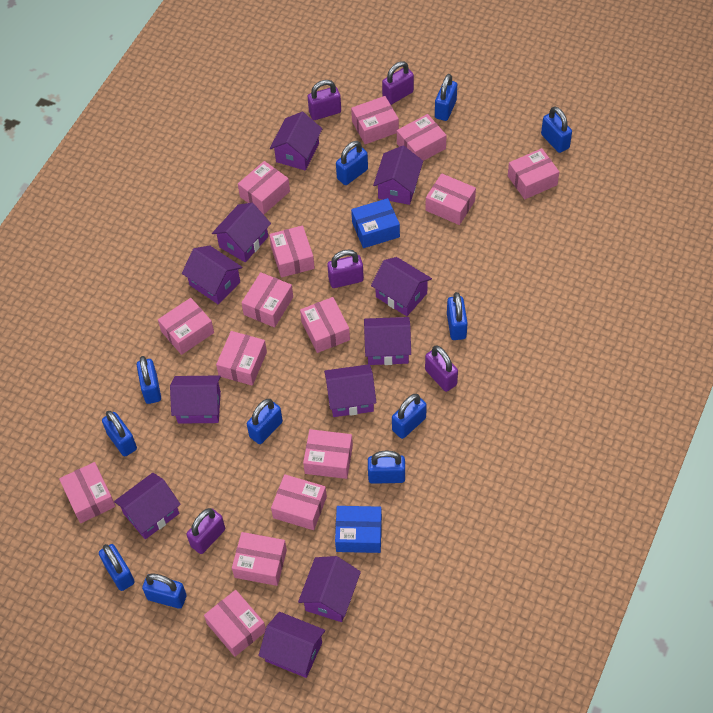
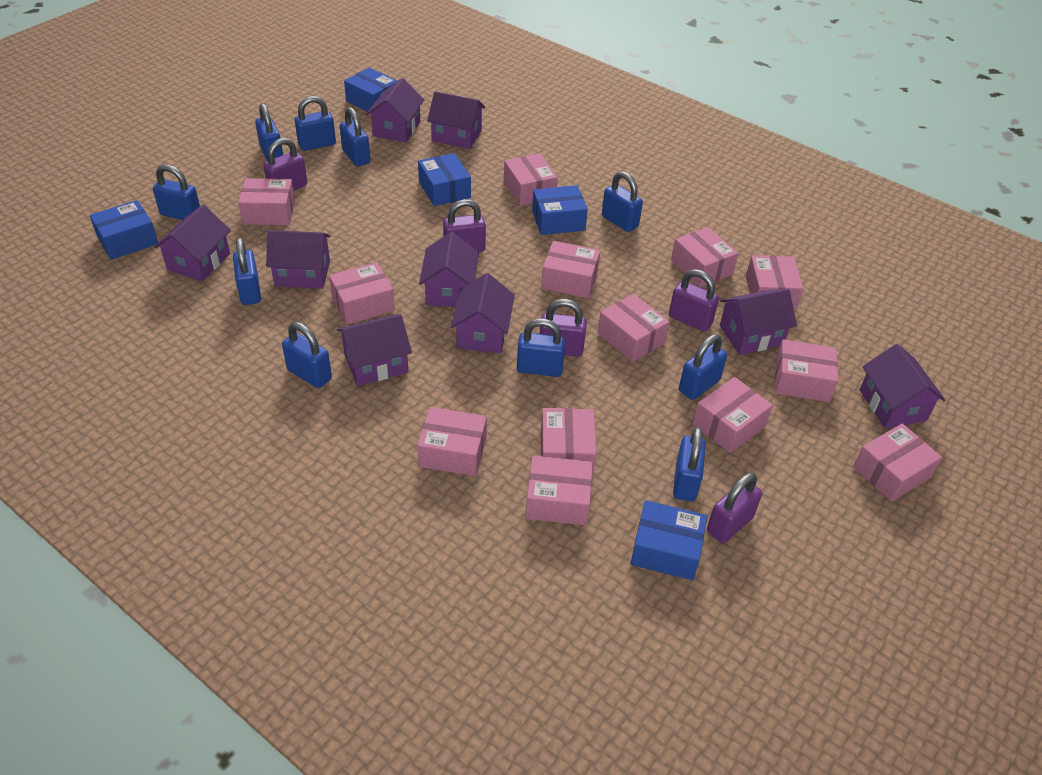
blue box: [335,506,382,553] [351,198,400,248] = 2 -> [90,200,158,260] [344,68,397,112] [418,153,471,206] [532,185,588,235] [630,500,707,580] = 5
blue padlock: [99,544,135,591] [102,411,137,456] [137,356,161,404] [142,574,187,609] [247,399,283,444] [336,141,368,185] [368,451,405,484] [392,394,427,439] [435,74,457,121] [447,292,468,340] [541,106,572,153] = 11 -> [153,164,200,220] [233,238,261,305] [255,104,283,161] [282,322,332,388] [295,96,336,151] [340,107,370,167] [517,319,566,377] [602,171,643,232] [673,427,706,501] [679,334,727,400] = 10
pink box: [59,462,116,523] [158,298,214,355] [204,590,266,657] [216,331,267,386] [232,532,287,586] [238,161,290,214] [241,272,293,328] [269,225,315,277] [271,474,327,530] [300,297,350,353] [303,429,353,479] [351,96,399,144] [397,114,447,161] [425,174,476,225] [508,148,559,199] = 15 -> [238,178,295,225] [329,262,395,325] [417,407,487,476] [504,153,558,206] [526,455,593,525] [541,241,600,298] [541,408,596,475] [598,294,670,362] [671,227,738,287] [693,377,773,453] [746,255,804,310] [775,339,838,402] [853,424,942,502] = 13
purple house: [114,473,181,539] [170,375,221,424] [182,246,242,304] [212,203,271,262] [258,612,325,678] [270,112,322,170] [298,556,361,622] [324,364,376,417] [364,317,411,365] [371,257,432,316] [373,146,423,205] = 11 -> [154,205,231,281] [266,230,331,289] [337,314,412,386] [366,78,424,143] [419,232,479,307] [427,91,486,149] [450,273,515,353] [720,289,797,355] [860,344,945,429] = 9

